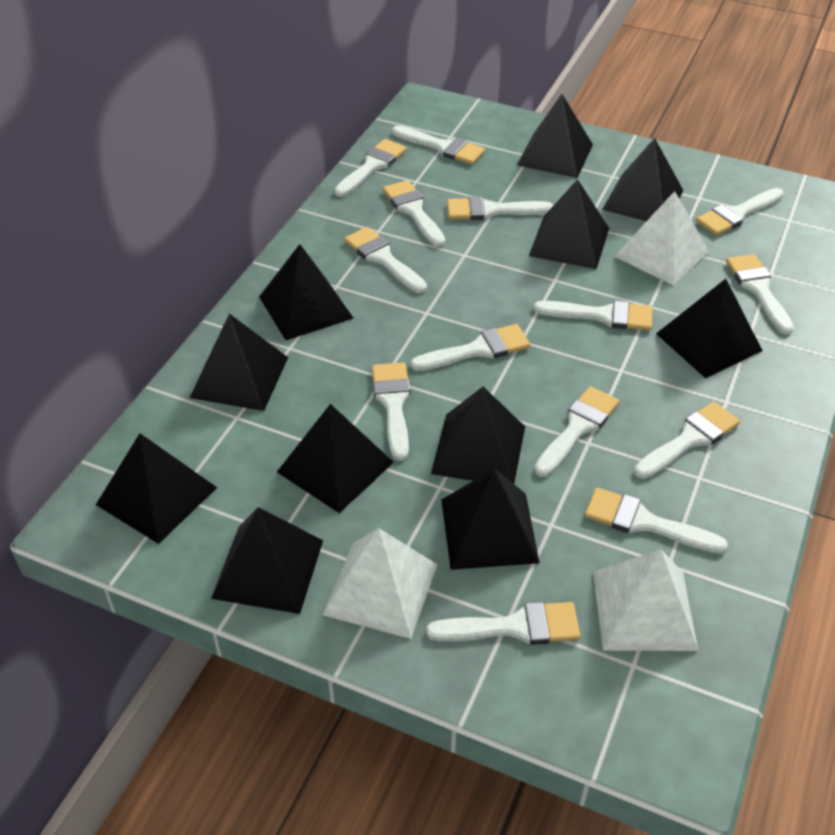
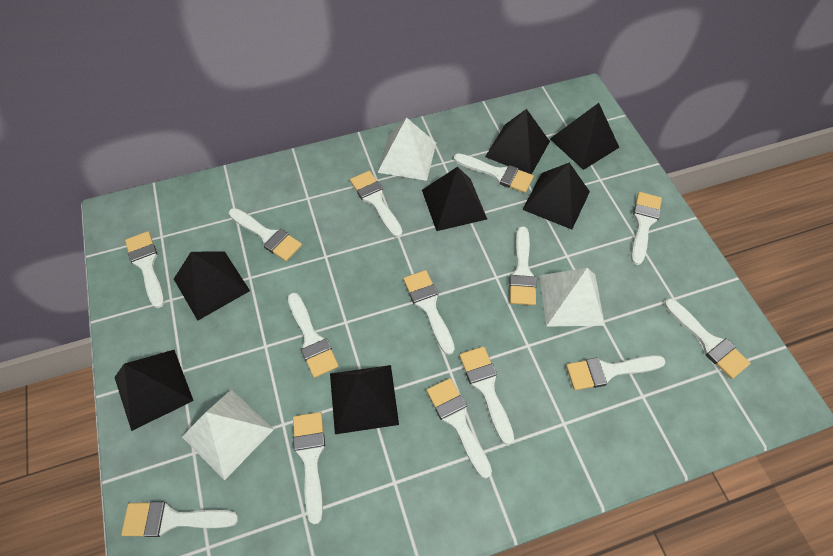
black pyramid: [96,433,217,544] [190,314,288,411] [211,507,323,614] [259,244,354,340] [277,404,394,513] [431,387,525,484] [441,468,540,570] [517,94,593,178] [529,179,609,269] [602,138,684,221] [656,279,763,378] = 11 -> [114,350,194,431] [174,251,250,320] [330,365,399,434] [422,167,487,231] [485,109,550,174] [522,163,590,230] [550,103,620,170] = 7

